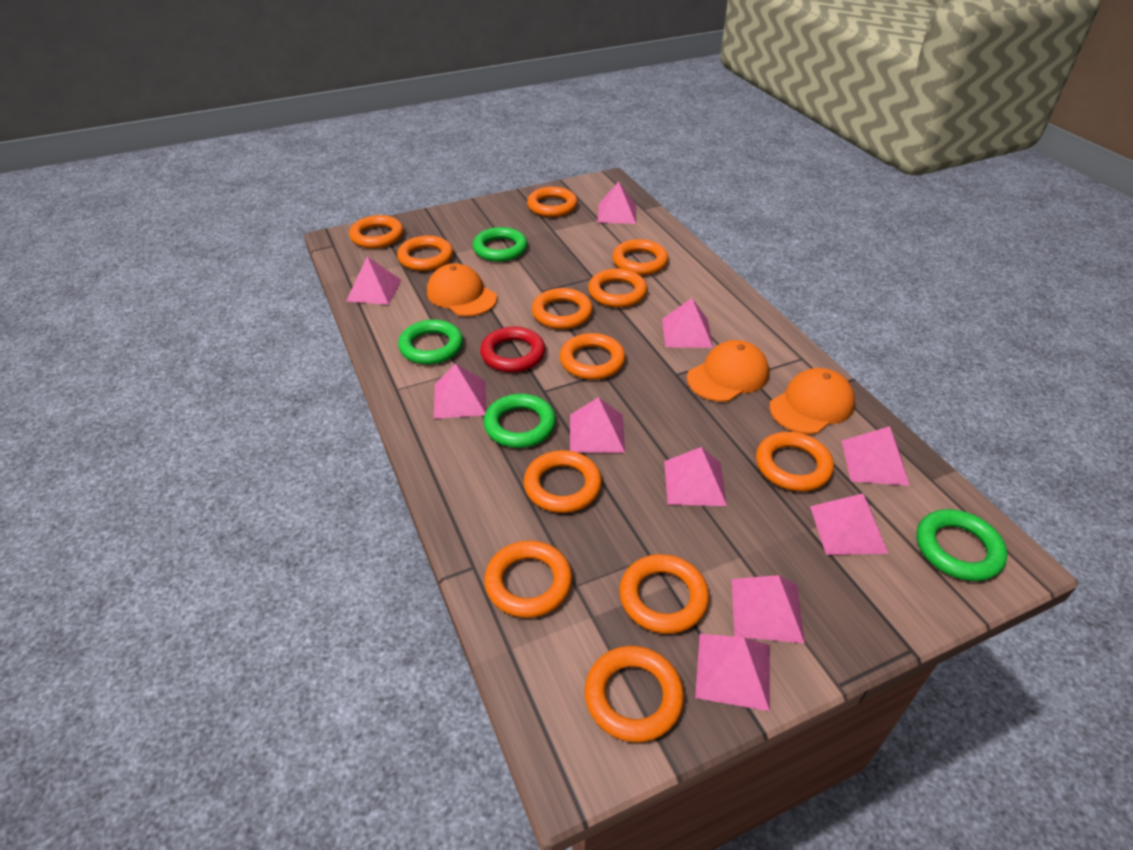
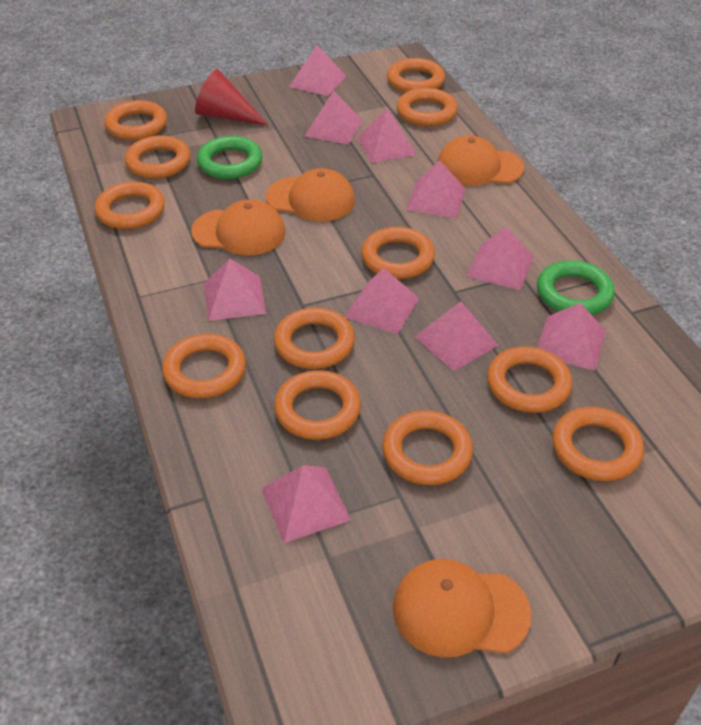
green ring: [398,319,463,364] [473,227,527,262] [484,394,556,448] [916,509,1008,581] = 4 -> [197,136,262,179] [537,260,615,315] = 2
orange cap: [427,263,497,316] [687,340,769,402] [769,368,855,434] = 3 -> [191,199,285,255] [266,168,355,222] [393,559,531,657] [438,135,524,186] = 4
red cone: none = 0 -> [195,69,269,126] = 1
red ring: [480,326,545,372] = 1 -> none = 0

